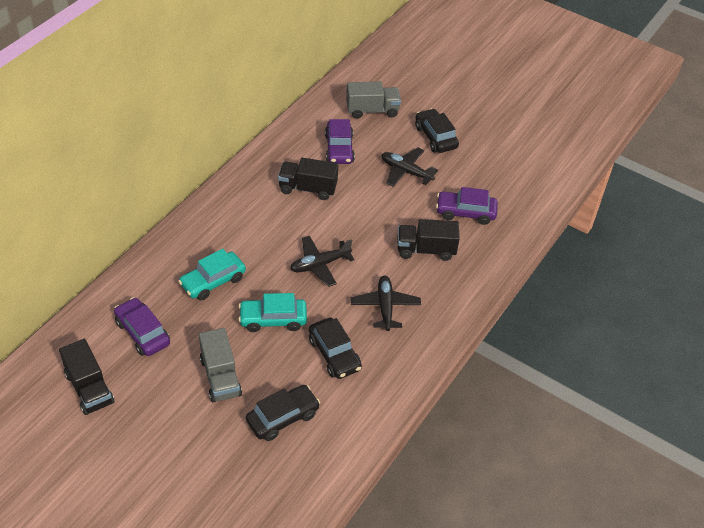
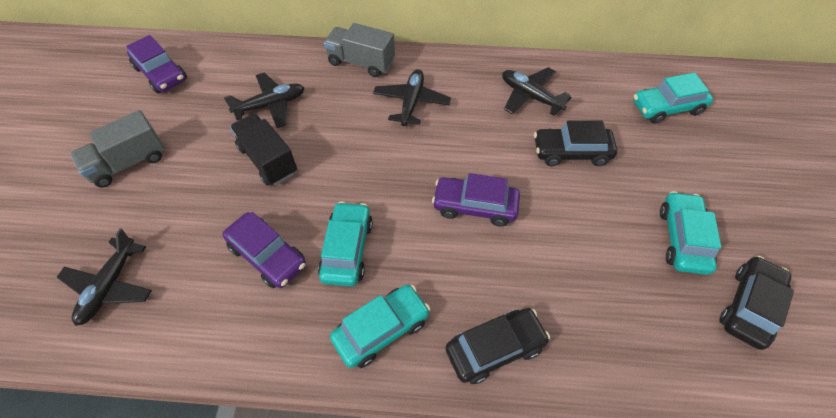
black plane: [290,236,355,287] [351,275,421,331] [382,147,438,186] = 3 -> [57,228,152,326] [224,72,304,128] [373,69,451,126] [502,67,572,116] = 4
black truck: [59,339,114,415] [278,158,338,200] [398,219,460,261] = 3 -> [230,113,297,186] = 1
turquoise car: [178,249,246,300] [238,293,307,332] = 2 -> [318,201,373,287] [330,284,430,368] [633,73,713,124] [660,191,721,275] = 4

